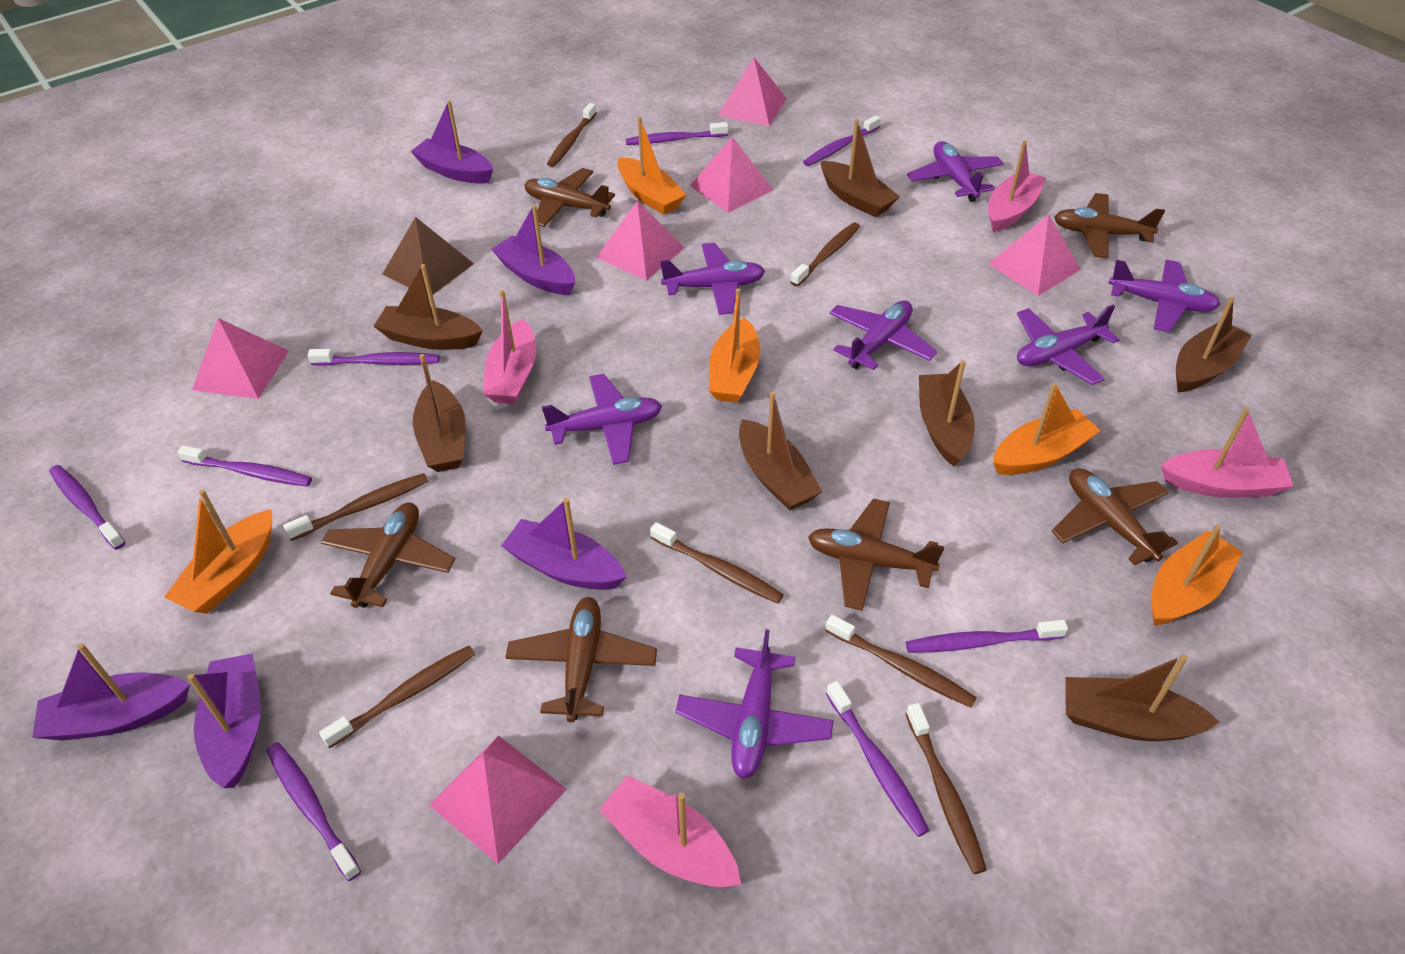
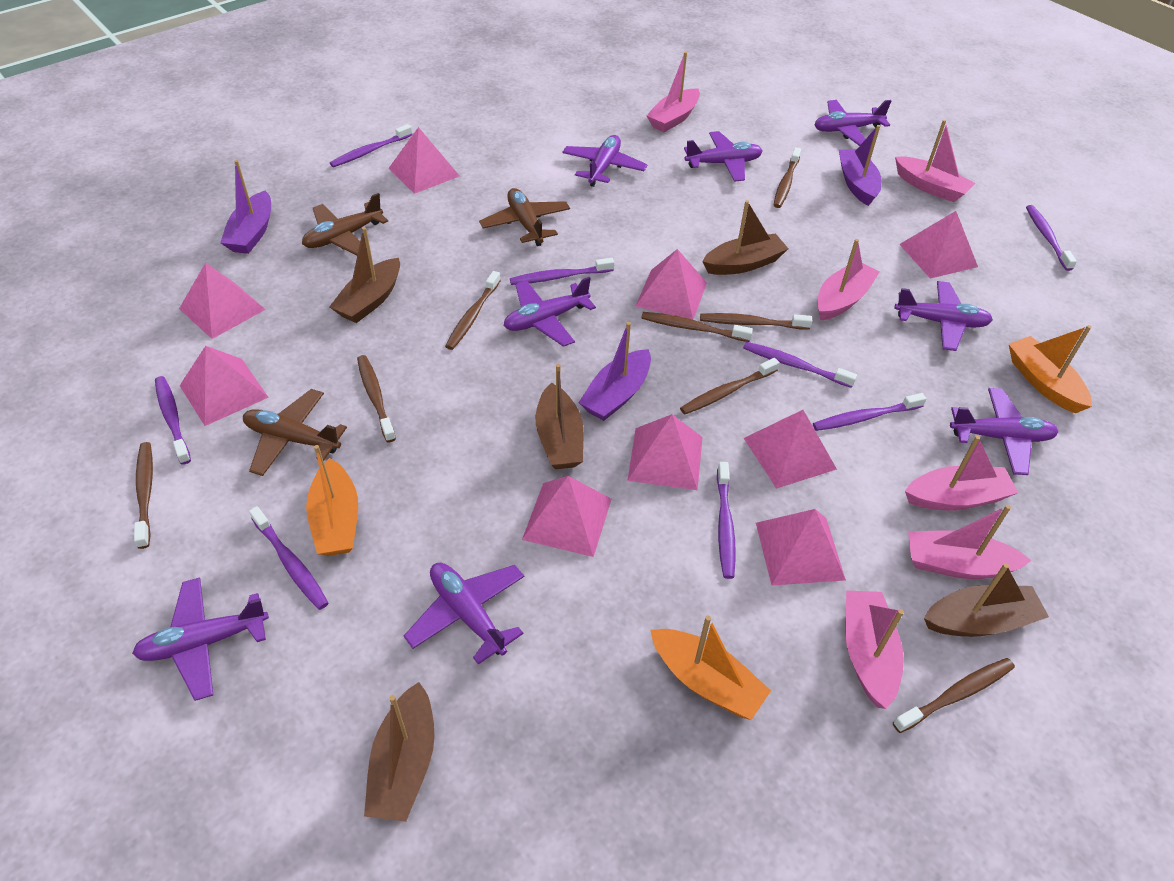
brown boat: [373,264,483,350] [413,354,466,472] [739,392,822,511] [821,119,900,217] [919,360,975,467] [1065,654,1219,741] [1176,296,1252,392] = 7 -> [329,227,400,323] [364,682,434,822] [536,364,584,469] [702,200,789,275] [924,563,1049,637] = 5
brown plane: [321,503,455,608] [505,597,657,722] [525,168,615,227] [808,498,944,611] [1051,468,1178,565] [1054,193,1165,258] = 6 -> [243,389,347,476] [302,193,388,256] [479,188,570,246] = 3
brown pyramid: [382,217,474,298] = 1 -> none = 0
brown toothbrush: [283,473,428,541] [319,646,475,748] [547,103,597,167] [650,522,784,604] [791,222,860,287] [825,615,977,708] [906,703,987,874] = 7 -> [134,442,153,549] [357,355,396,442] [445,271,501,350] [641,312,753,342] [680,358,780,414] [700,313,812,330] [774,147,801,208] [893,658,1015,733] = 8
orange boat: [164,490,272,614] [617,117,686,215] [709,288,760,403] [993,383,1101,475] [1151,525,1243,625] = 5 -> [306,445,358,556] [650,616,771,720] [1009,325,1092,413] = 3
pink boat: [483,290,537,404] [599,775,741,887] [988,140,1046,232] [1161,408,1294,498] = 4 -> [646,52,700,132] [817,239,880,321] [845,591,904,709] [895,120,975,202] [905,435,1019,511] [908,505,1032,579] = 6
pink pyramid: [192,318,289,399] [429,735,567,864] [596,201,685,281] [690,137,773,213] [717,58,787,126] [988,214,1081,296] = 6 -> [179,263,266,339] [180,346,269,426] [389,127,459,194] [522,476,612,557] [627,414,703,490] [635,249,707,320] [744,410,837,489] [756,509,846,586] [899,211,978,279] = 9
purple boat: [32,643,190,741] [187,653,261,788] [410,100,493,184] [491,205,575,295] [501,498,626,590] = 5 -> [220,160,271,254] [578,322,651,421] [839,125,882,206] = 3
purple plane: [542,374,662,465] [660,243,765,315] [675,629,834,779] [829,301,937,370] [907,141,1004,202] [1017,305,1120,385] [1109,259,1220,332] = 7 -> [132,577,269,701] [404,562,524,664] [504,277,596,347] [562,135,647,187] [684,131,762,182] [814,100,891,146] [894,281,993,351] [950,388,1059,475] = 8

